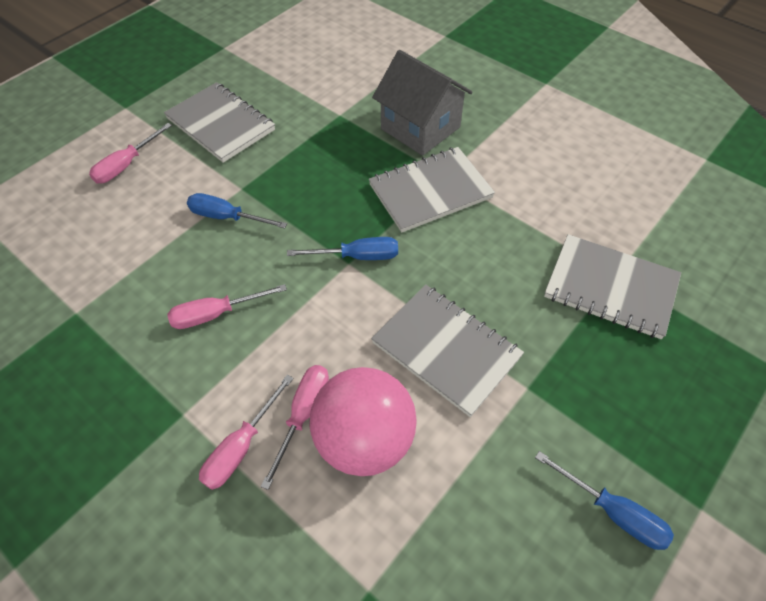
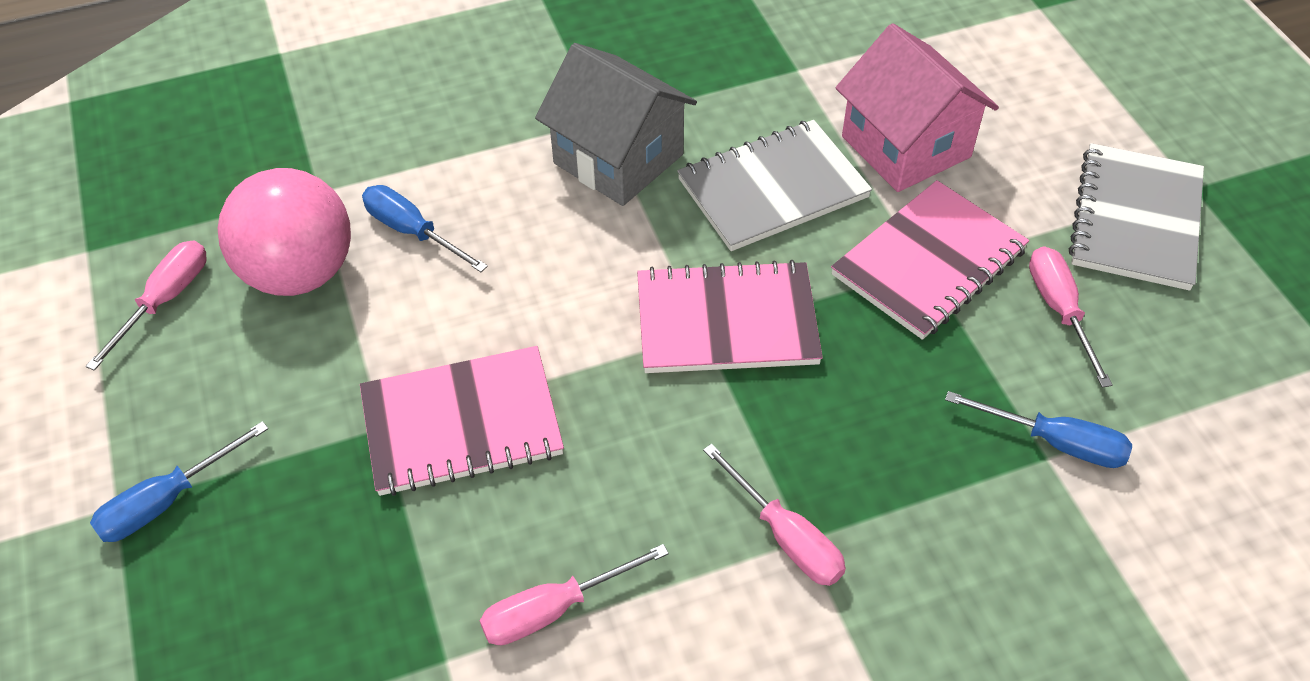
grey notebook: [164,82,275,163] [369,147,495,233] [371,285,524,417] [544,234,681,339] = 4 -> [677,120,872,251] [1069,143,1204,291] = 2
pink house: none = 0 -> [836,23,999,192] = 1
pink notebook: none = 0 -> [360,346,564,496] [637,260,823,373] [831,180,1029,340] = 3

